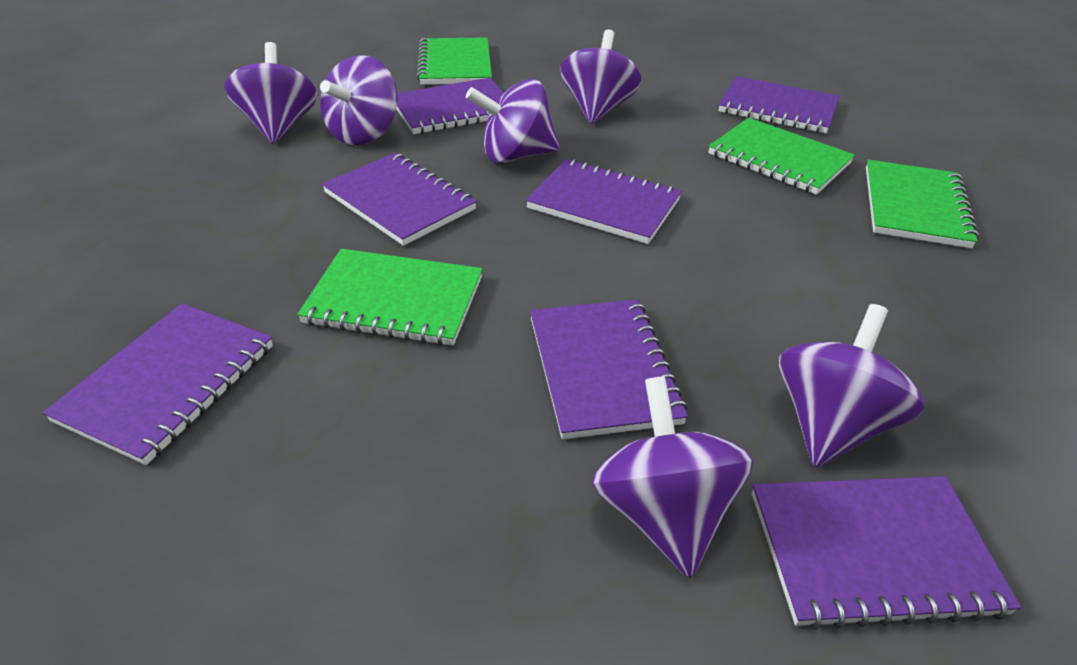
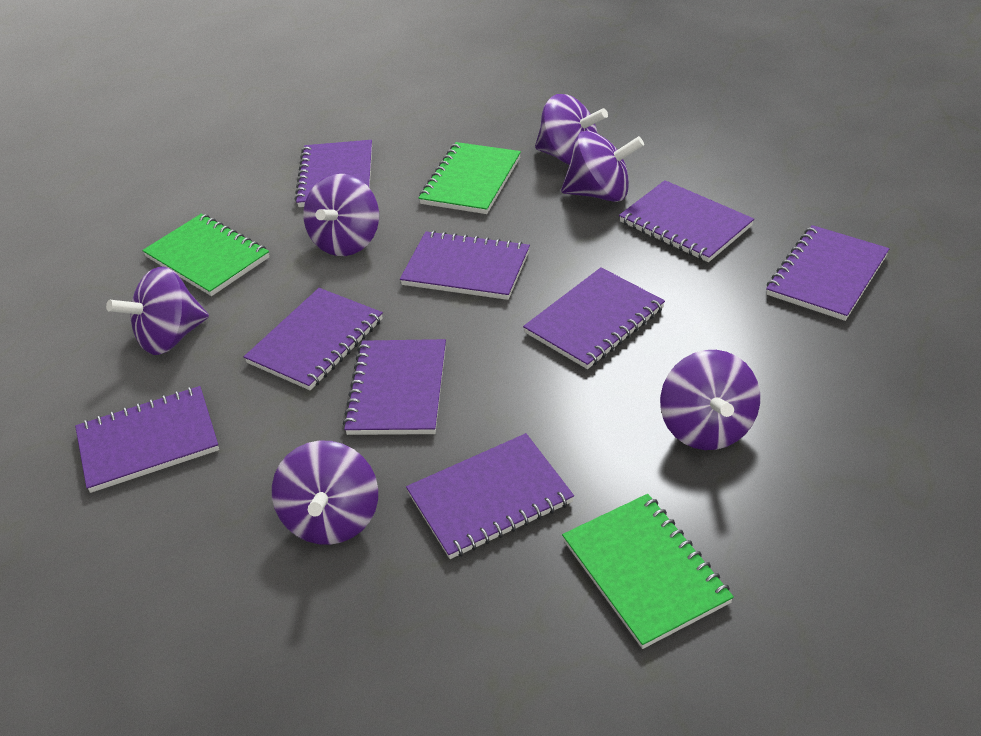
green notebook: [297,249,483,346] [417,37,492,85] [708,118,855,195] [866,160,979,248] = 4 -> [142,214,269,296] [419,142,521,214] [562,494,734,649] = 3
purple notebook: [43,303,273,465] [322,153,477,246] [396,78,504,134] [526,159,682,244] [530,299,688,439] [718,76,839,133] [752,476,1021,630] = 7 -> [75,386,219,493] [244,288,383,390] [295,140,372,207] [343,339,446,435] [400,231,530,300] [406,433,574,559] [523,267,665,369] [619,180,754,262] [766,225,890,321] = 9

